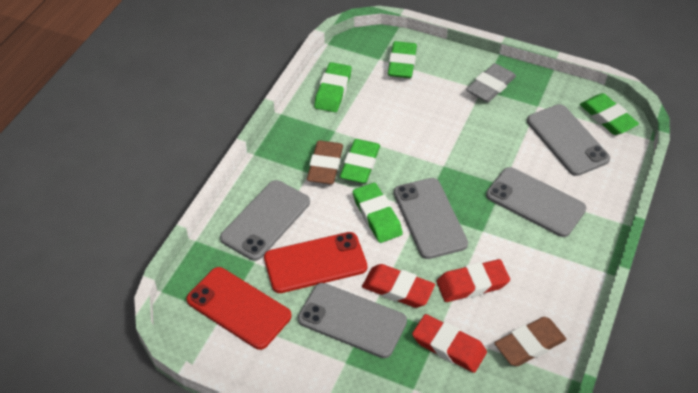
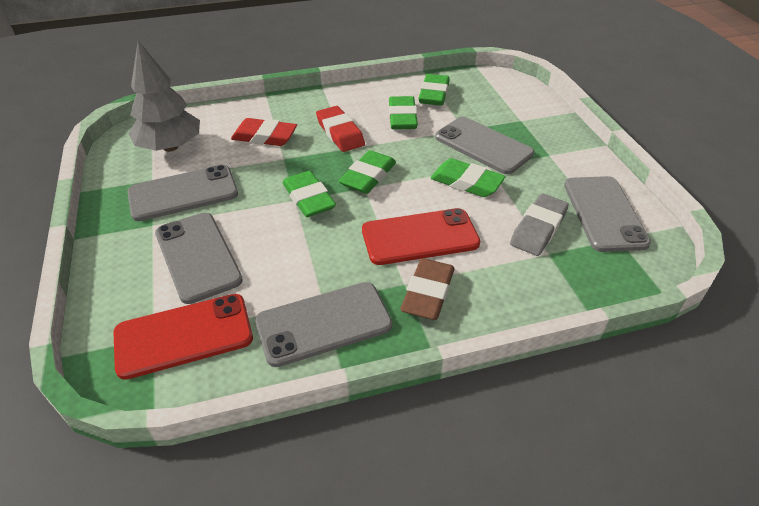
brown eraser: [307,140,343,184] [494,317,567,366] = 2 -> [400,258,455,320] = 1
grey tree: none = 0 -> [128,41,200,152] = 1
red eraser: [362,264,435,308] [412,314,487,373] [436,259,510,302] = 3 -> [231,118,297,146] [316,106,365,152] = 2

